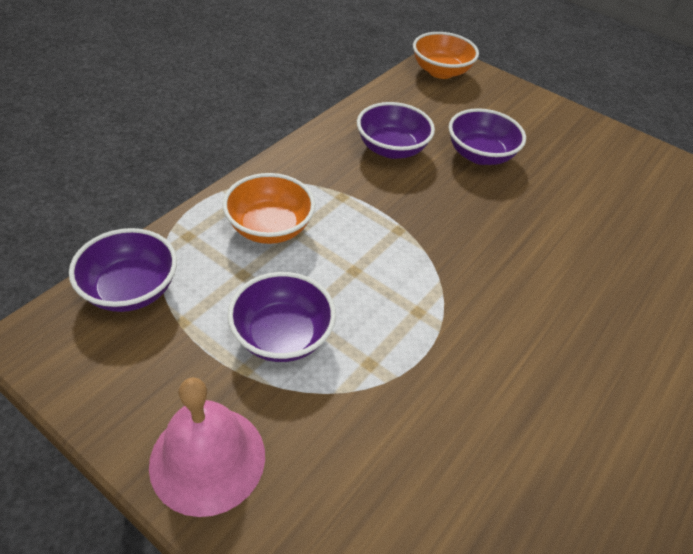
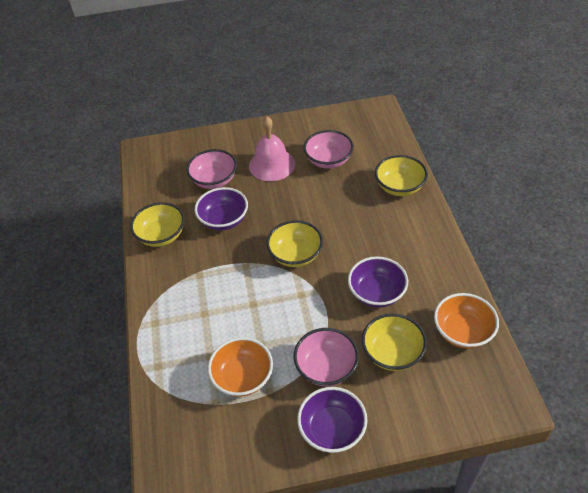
pink bowl: none = 0 -> [186,149,237,189] [294,328,359,386] [304,130,354,168] = 3
purple bowl: [69,228,177,312] [227,272,336,362] [357,102,435,159] [449,108,526,165] = 4 -> [195,187,248,231] [297,387,367,453] [348,256,408,308] = 3
yellow bowl: none = 0 -> [130,202,185,247] [266,220,323,267] [362,313,427,371] [375,155,428,196] = 4

